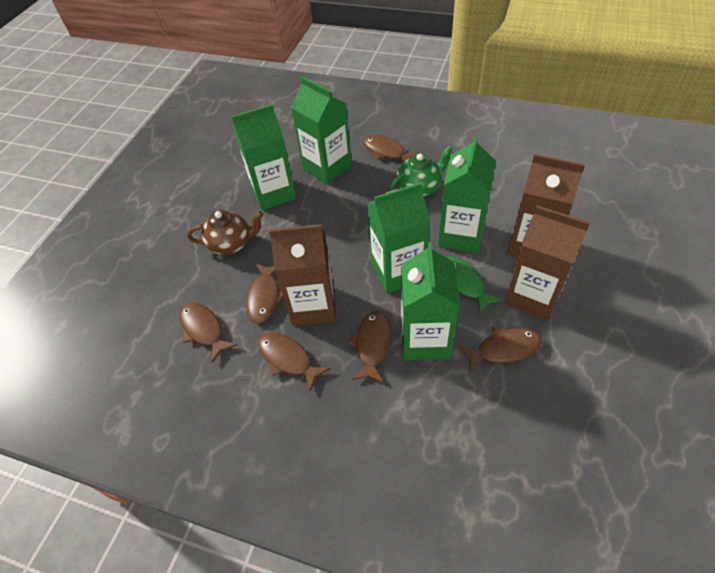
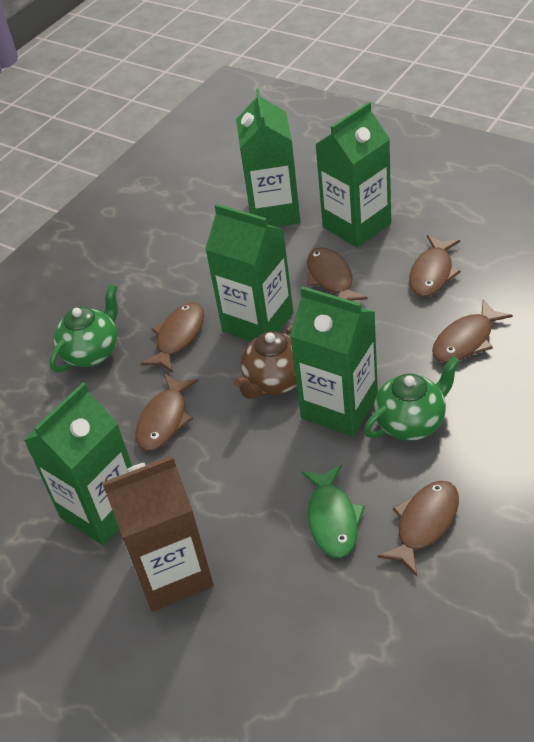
brown carton: [269,224,336,326] [505,205,591,321] [507,154,585,257] = 3 -> [102,456,214,611] = 1
green teapot: [389,146,453,197] = 1 -> [50,284,118,373] [364,356,460,441] = 2

